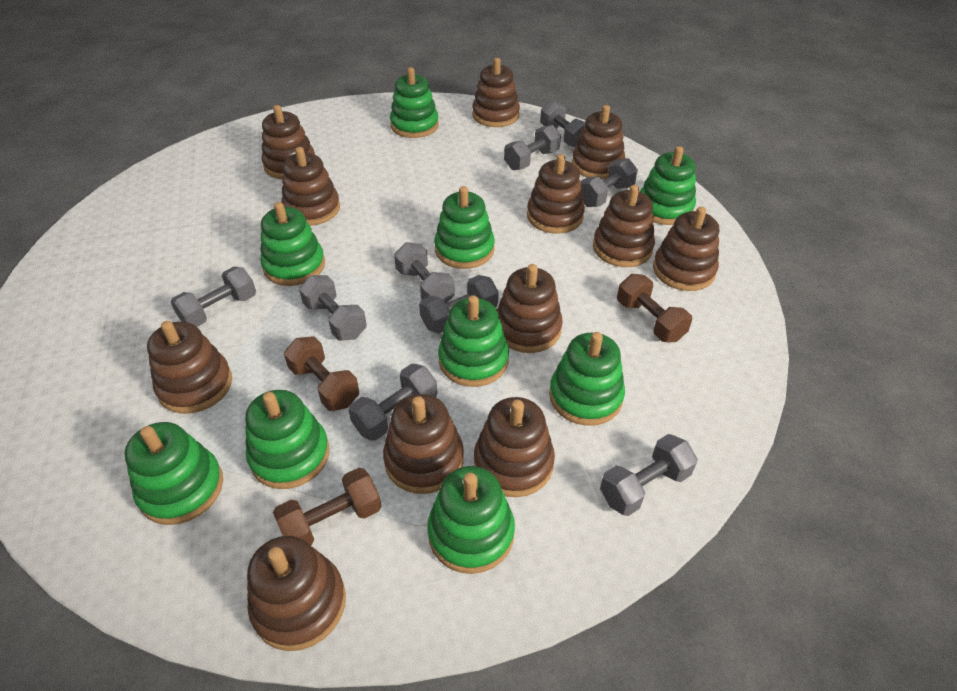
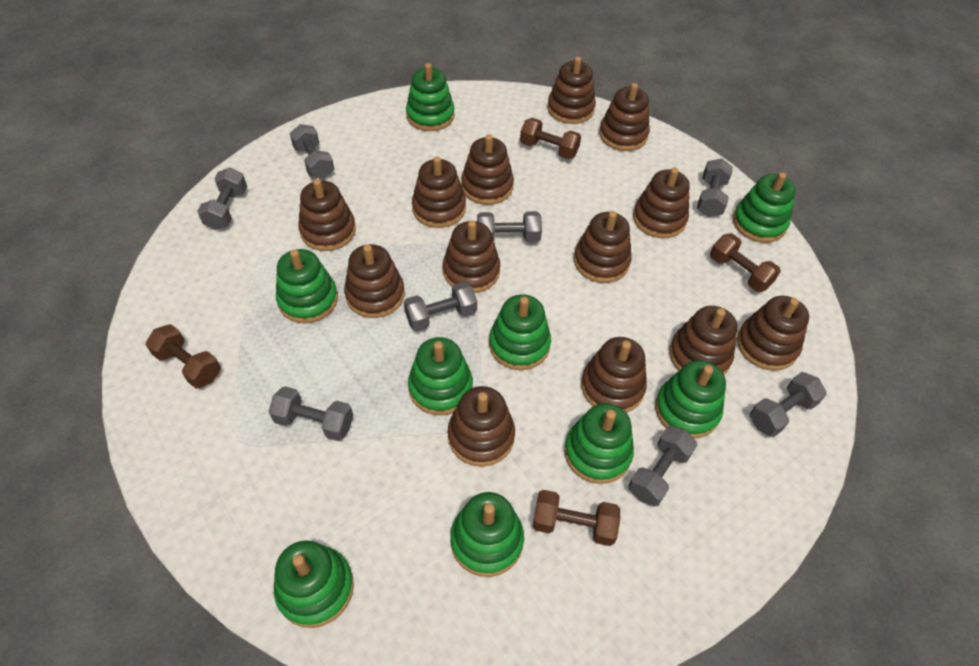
brown dumbbell: [273,468,381,546] [284,336,359,411] [617,274,692,342] = 3 -> [146,324,221,388] [520,118,581,159] [533,490,620,546] [710,234,781,292] = 4
brown stacking toy: [147,321,232,414] [247,536,346,651] [262,105,315,179] [282,147,340,226] [383,394,464,494] [472,58,520,127] [474,397,555,497] [497,264,563,353] [527,154,585,234] [572,105,625,180] [593,185,655,267] [653,207,719,291] = 12 -> [298,179,356,251] [344,244,405,318] [412,157,466,228] [443,221,500,293] [448,386,515,467] [461,134,514,205] [547,57,596,124] [574,211,632,283] [581,337,647,413] [599,83,650,151] [633,168,690,238] [669,306,737,375] [737,296,809,371] = 13
grey dumbbell: [171,267,256,327] [299,275,367,341] [348,364,437,441] [394,242,455,303] [419,275,499,333] [504,125,561,170] [540,100,585,147] [580,158,638,207] [600,434,698,516] = 9 -> [197,168,247,230] [268,386,353,441] [290,124,334,179] [404,281,477,331] [477,211,542,242] [628,426,697,507] [697,159,733,217] [750,372,827,437] = 8

